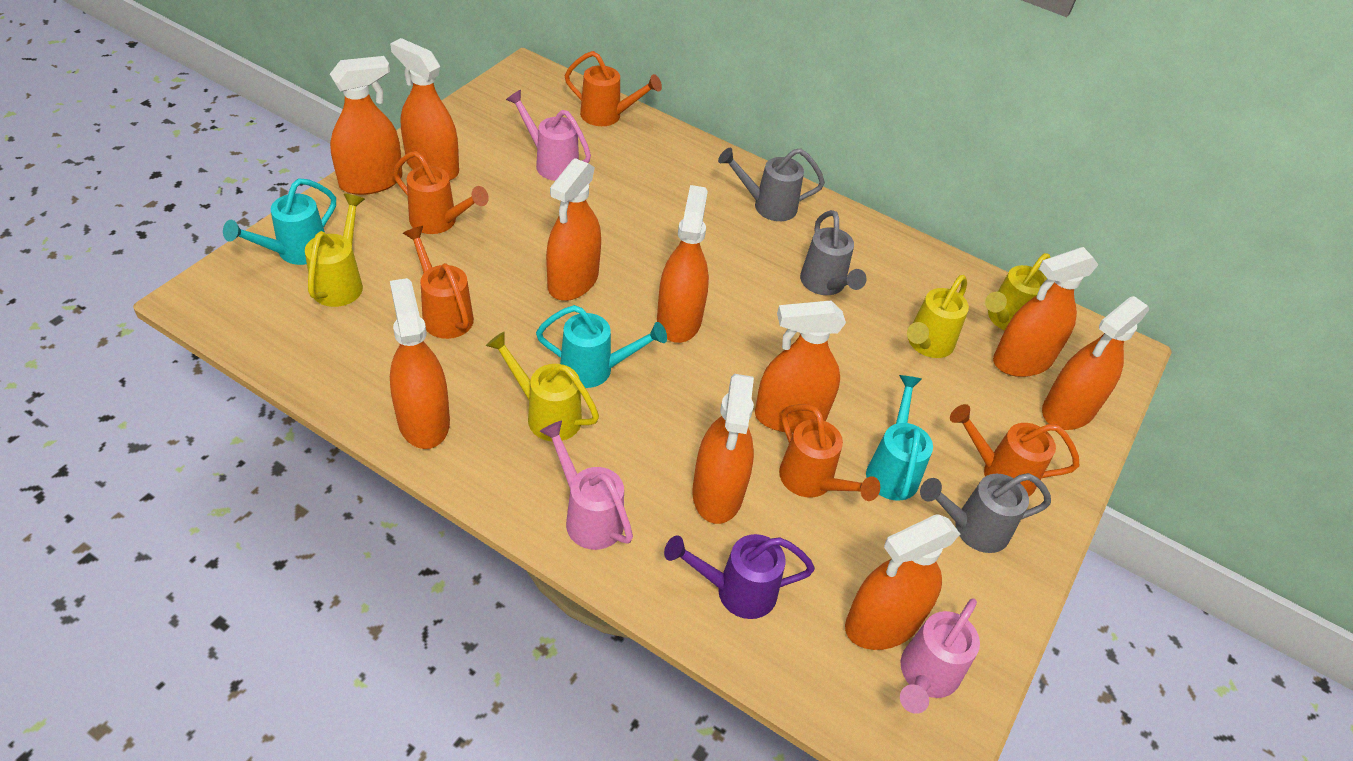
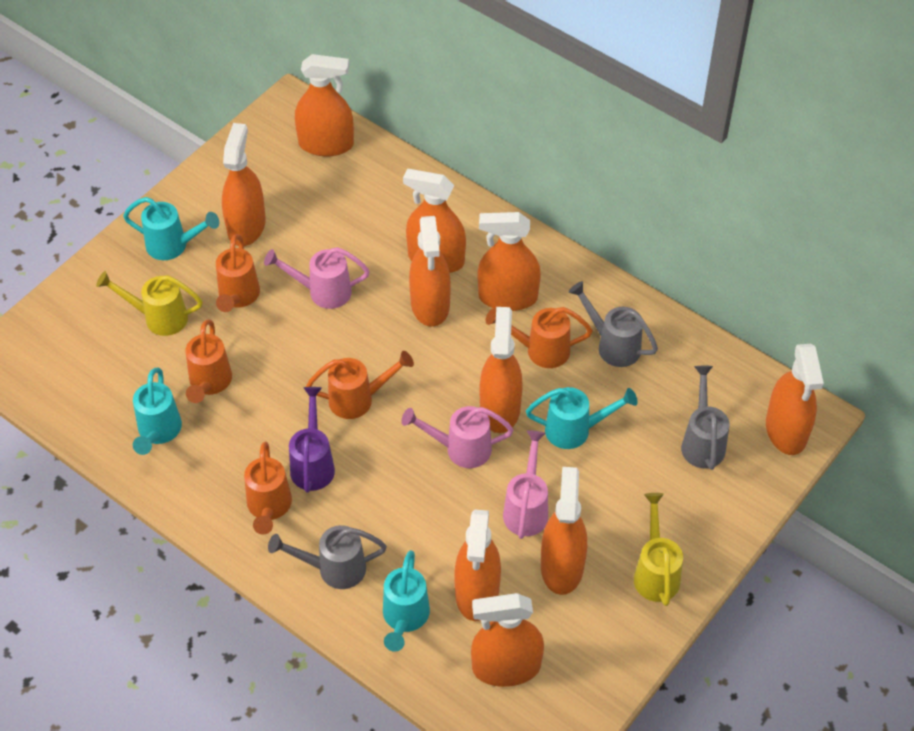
turquoise watering can: [223,178,336,265] [536,305,667,388] [866,375,933,501] = 3 -> [123,197,219,260] [133,368,182,455] [383,550,430,652] [526,387,638,449] = 4
yellow watering can: [305,194,365,307] [486,332,599,441] [907,275,969,358] [985,253,1051,331] = 4 -> [96,271,203,336] [634,493,683,606] = 2

